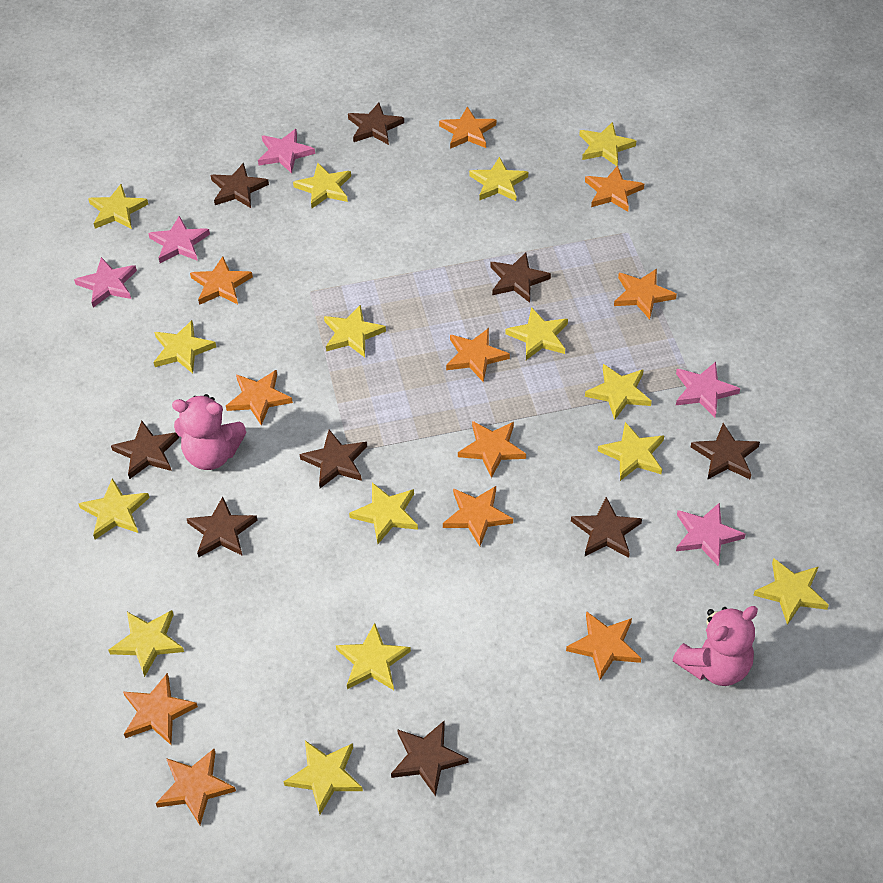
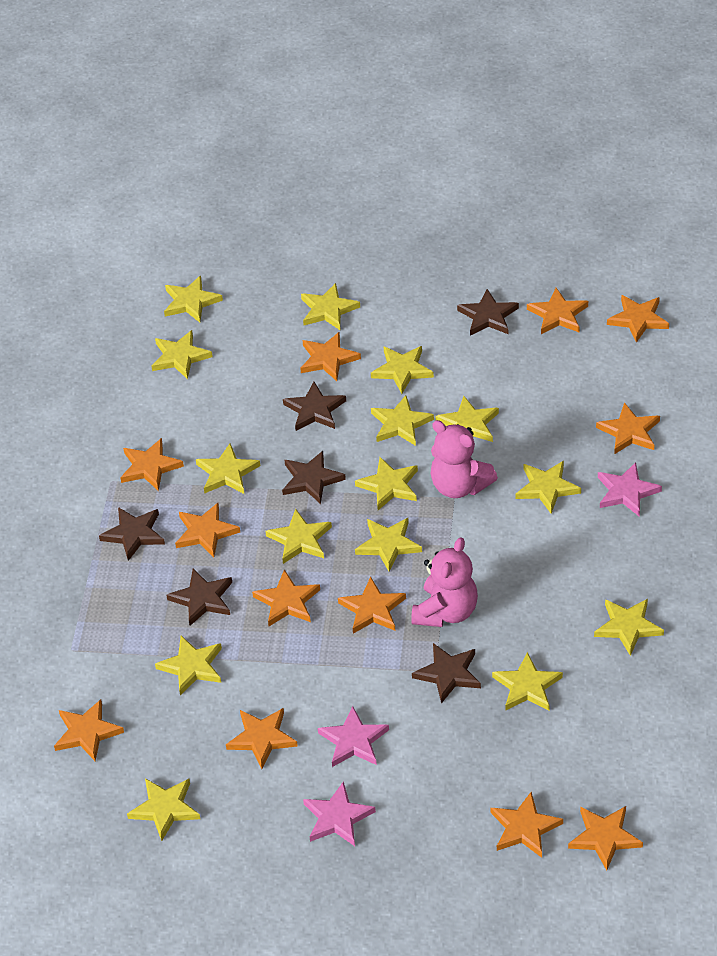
brown star: [111,421,179,479] [186,497,258,557] [211,163,269,208] [300,430,367,488] [348,102,404,145] [391,721,468,796] [490,252,551,303] [571,497,642,558] [691,423,760,480] = 9 -> [99,507,165,561] [166,569,232,626] [282,451,346,504] [283,382,346,431] [412,643,481,704] [457,289,519,336] = 6
orange star: [123,673,198,745] [156,749,236,825] [190,256,253,305] [226,370,293,426] [439,106,496,149] [443,486,513,546] [446,328,510,382] [458,421,526,478] [566,611,641,680] [585,165,644,212] [614,268,677,319] = 11 -> [54,699,124,761] [120,438,184,491] [175,503,240,557] [226,708,298,769] [252,570,320,626] [300,332,361,381] [338,577,406,634] [490,792,563,858] [527,288,588,334] [568,806,643,870] [596,403,660,454] [607,295,669,343] = 12
pink star: [74,257,137,308] [148,216,210,263] [258,129,315,174] [676,362,740,417] [676,503,746,566] = 5 -> [303,781,376,846] [318,706,389,767] [598,462,662,517] = 3

